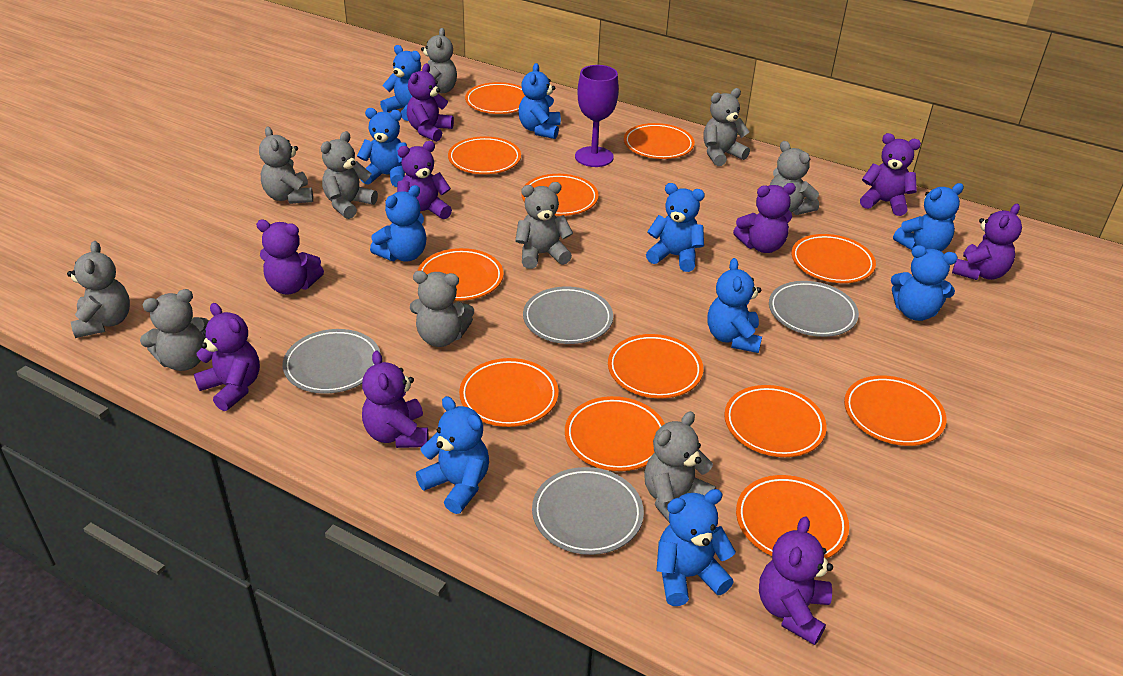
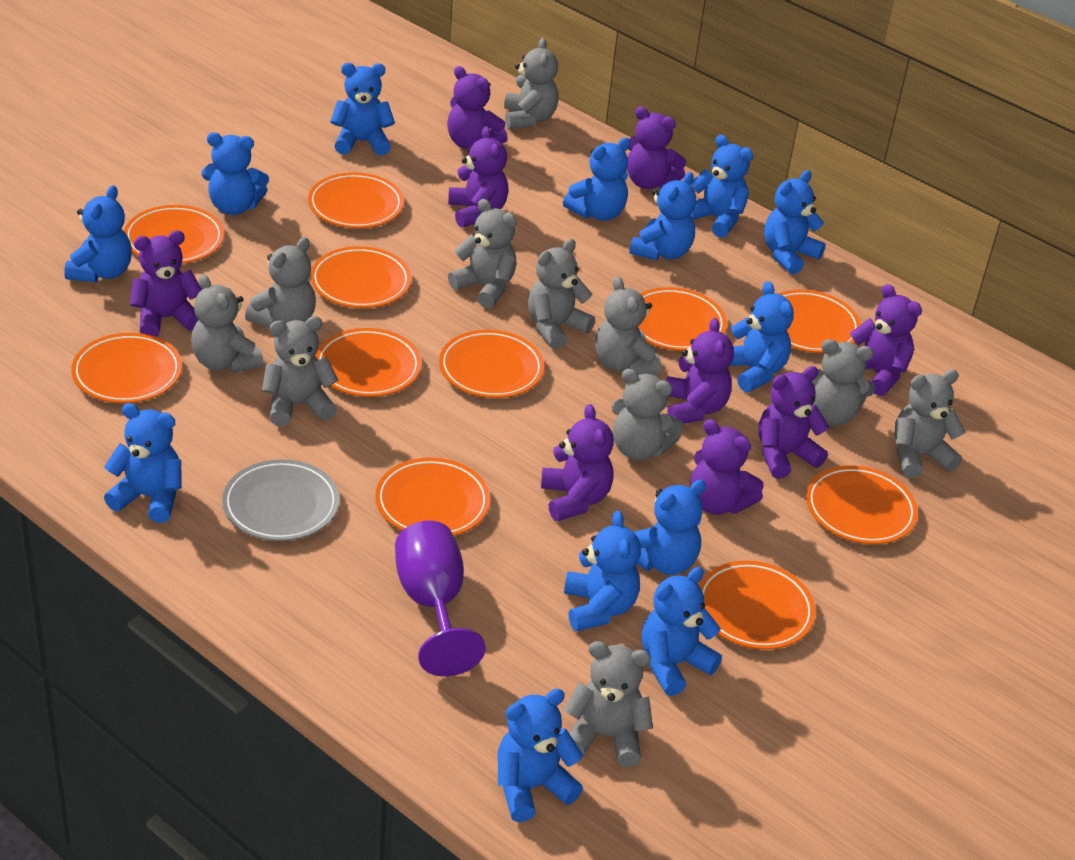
blue teddy bear: [357,108,407,187] [370,185,427,261] [380,45,421,121] [416,396,489,514] [519,63,561,139] [646,183,705,272] [656,489,736,606] [708,258,762,353] [891,245,957,321] [893,183,964,251] = 10 -> [64,185,132,282] [104,403,182,523] [202,133,269,215] [330,63,395,155] [498,689,583,822] [563,138,631,221] [564,511,641,631] [629,172,696,260] [634,480,706,575] [642,567,722,696] [690,134,753,238] [730,281,794,392] [764,170,826,274] = 13
grey plate: [282,329,381,394] [523,286,613,344] [532,467,644,555] [769,281,859,337] = 4 -> [222,459,340,541] = 1
grey teddy bear: [67,241,130,338] [140,289,209,371] [259,126,313,204] [321,131,378,219] [410,271,474,347] [421,28,457,93] [515,182,573,269] [644,411,716,522] [703,88,750,166] [770,141,819,215] = 10 -> [191,274,263,373] [245,237,316,328] [262,316,339,426] [448,199,517,308] [504,38,559,129] [528,239,595,349] [563,641,653,767] [595,276,661,375] [611,369,684,460] [802,339,875,426] [894,370,965,478] = 11
orange plate: [417,248,504,301] [448,136,521,174] [459,358,559,427] [465,82,525,114] [521,174,599,216] [565,396,665,471] [608,334,703,398] [624,123,695,159] [724,385,827,457] [736,475,849,559] [791,234,876,283] [844,376,947,446] = 12 -> [71,333,182,403] [124,205,224,264] [308,173,404,228] [311,246,411,308] [316,328,422,397] [375,458,490,536] [439,330,544,398] [638,287,727,351] [699,561,816,650] [779,290,861,353] [806,465,918,544] = 11

